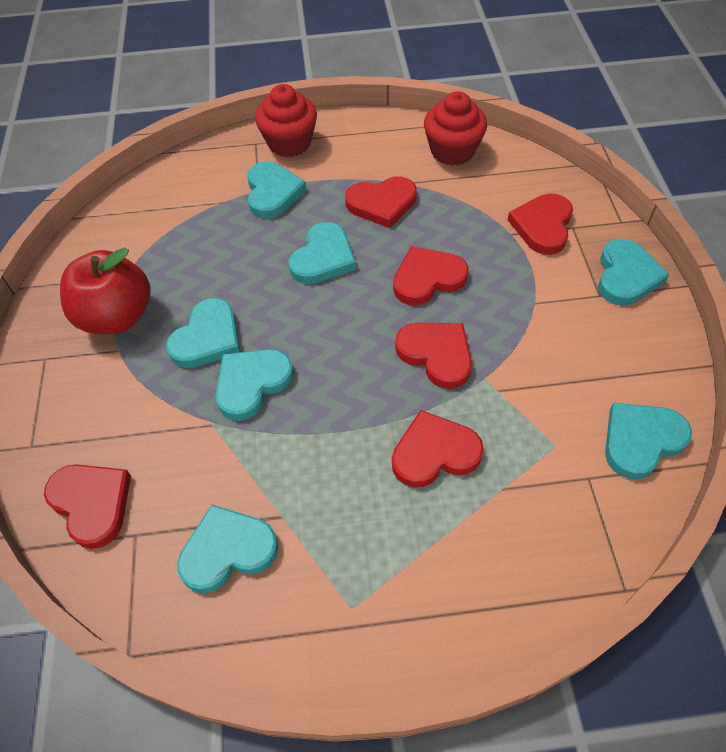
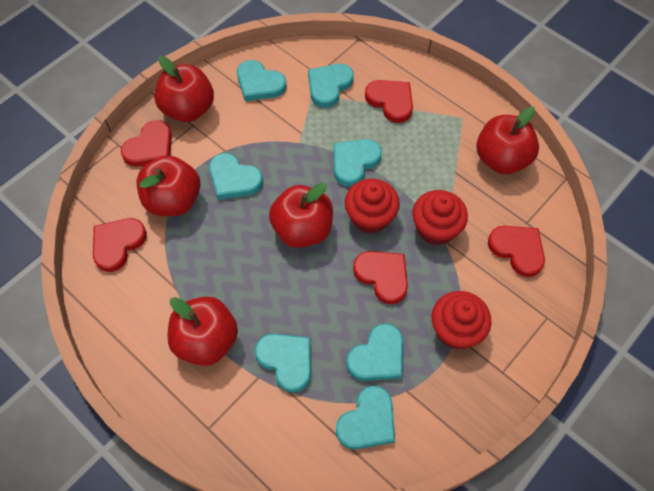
red apple: [60,248,151,334] = 1 -> [136,155,200,216] [154,56,214,122] [167,296,238,366] [269,182,333,248] [476,107,539,174] = 5
red cupcake: [255,84,317,157] [424,91,487,166] = 2 -> [345,179,400,234] [412,190,468,245] [432,291,492,349] = 3
red heart: [44,464,131,549] [345,176,417,228] [392,410,484,488] [393,246,469,305] [395,323,472,389] [508,194,573,255] = 6 -> [93,218,147,272] [121,120,172,167] [353,251,408,304] [365,80,413,123] [488,226,545,277] = 5

